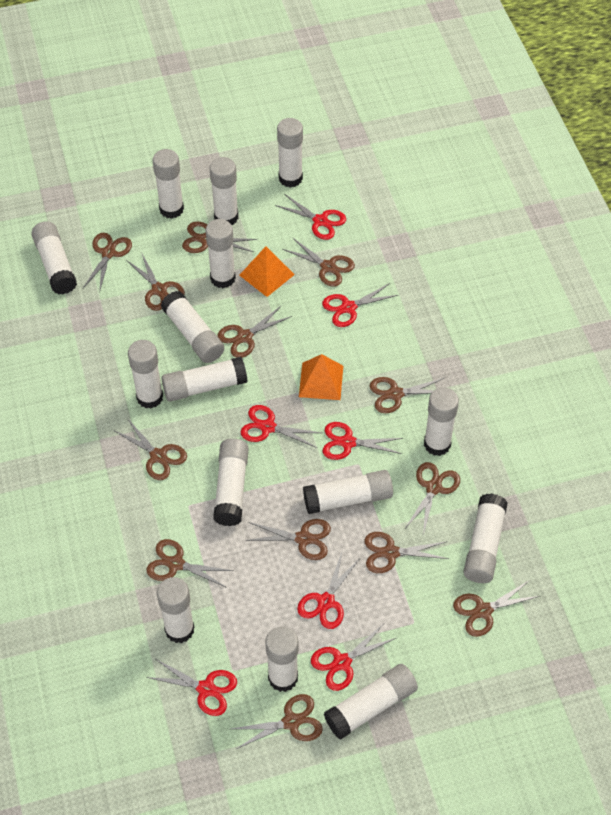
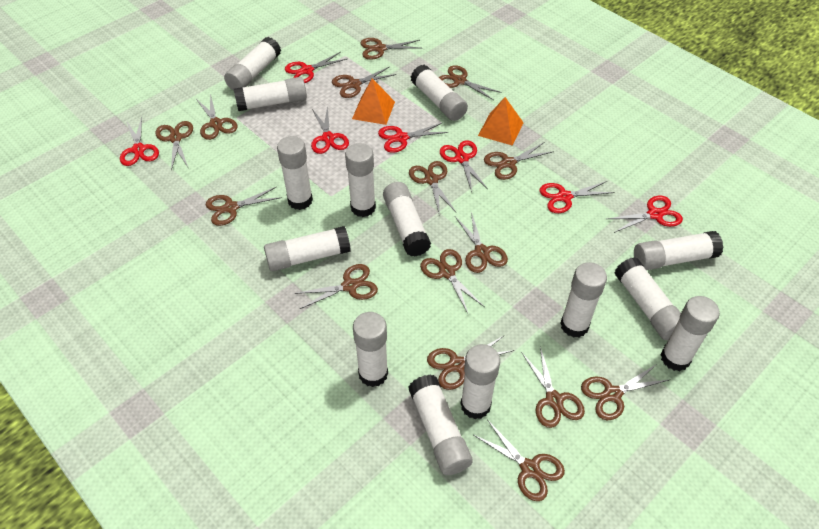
brown scissors: [83,233,132,293] [113,418,187,480] [126,252,185,311] [146,539,234,588] [182,222,257,253] [217,305,292,358] [232,694,323,750] [246,519,331,560] [282,237,355,287] [365,532,449,573] [369,377,446,413] [405,462,460,535] [453,580,540,637] = 13 -> [155,121,193,171] [196,94,237,140] [206,187,282,226] [294,264,378,309] [332,67,397,98] [360,38,420,60] [409,161,456,216] [420,249,485,313] [427,336,514,390] [439,65,501,100] [455,212,508,273] [474,421,565,501] [484,142,554,180] [521,347,585,428] [581,364,669,420] = 15
white glue stick: [31,221,77,294] [128,340,163,408] [153,149,184,219] [157,577,194,643] [161,291,224,363] [162,357,248,402] [205,219,236,288] [210,157,238,225] [213,438,249,526] [265,627,299,692] [277,118,303,188] [303,470,393,514] [324,664,418,739] [424,387,459,456] [463,493,508,583] = 15 -> [224,37,281,90] [234,77,307,111] [264,226,351,271] [277,136,313,210] [345,143,376,217] [353,312,388,387] [383,182,431,257] [409,375,473,475] [411,65,468,121] [461,344,500,419] [560,262,607,338] [614,257,681,340] [634,231,723,270] [661,296,720,371] = 14

